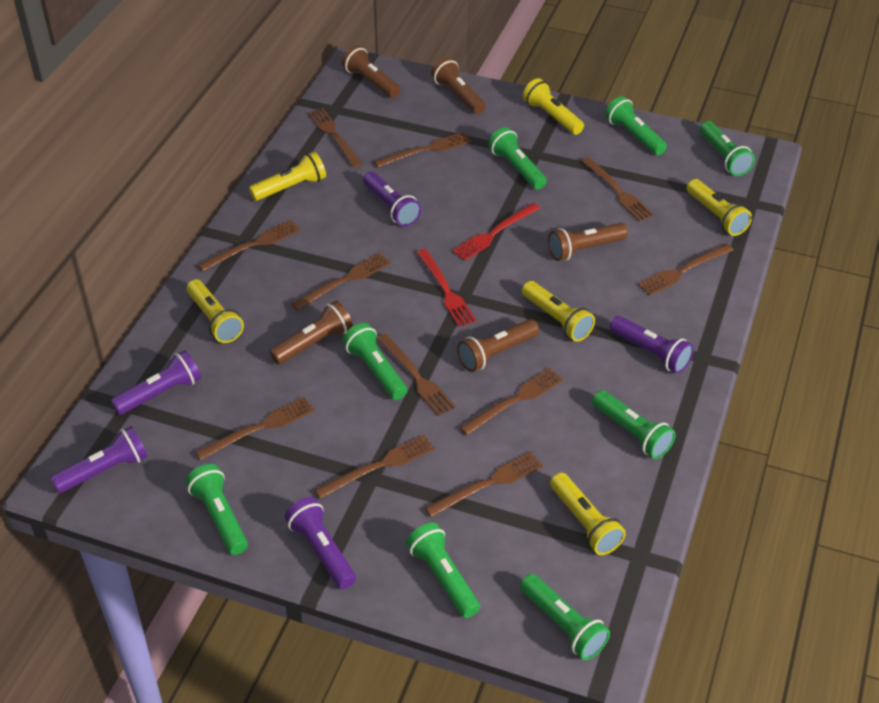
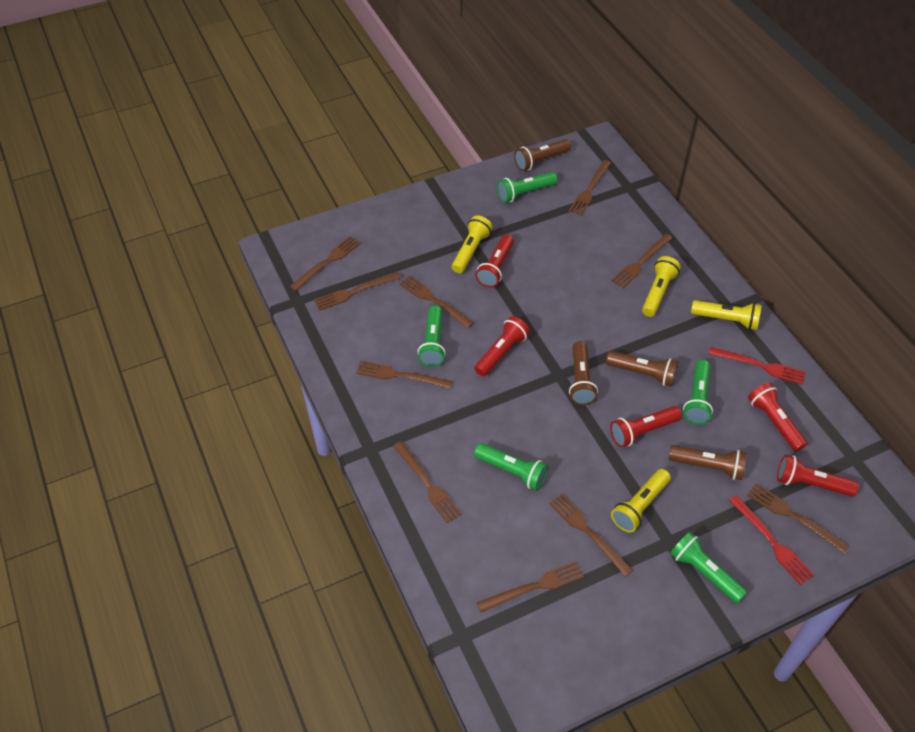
brown flashlight: [269,301,353,365] [342,45,401,98] [431,57,486,114] [457,319,539,372] [548,223,628,261] = 5 -> [514,139,571,171] [569,341,598,405] [606,351,678,387] [669,445,747,480] = 4
brown fork: [195,397,315,460] [198,220,301,271] [292,253,391,311] [308,108,362,167] [314,434,435,499] [374,132,471,167] [377,334,456,416] [425,452,543,517] [459,368,564,435] [581,157,654,221] [638,244,734,296] = 11 -> [289,236,360,291] [314,272,401,311] [356,361,452,389] [393,441,462,523] [399,275,474,328] [477,561,584,612] [549,493,633,577] [569,160,611,216] [611,234,672,288] [747,483,849,553] = 10
green flashlight: [186,464,248,555] [343,323,407,400] [406,523,480,618] [488,127,547,189] [520,574,610,660] [592,390,676,459] [605,96,667,155] [700,121,755,176] = 8 -> [418,306,446,367] [474,443,549,491] [497,172,557,203] [670,532,747,603] [683,360,713,424] = 5
purple flashlight: [50,426,148,493] [111,350,201,415] [285,497,356,589] [363,172,421,227] [610,316,694,374] = 5 -> none = 0
red flashlight: none = 0 -> [474,316,530,376] [476,234,514,288] [610,406,682,448] [748,382,807,452] [777,454,859,497] = 5
yellow flashlight: [186,279,244,343] [249,152,326,201] [522,281,595,342] [523,78,584,135] [550,472,626,555] [687,179,752,236] = 6 -> [452,216,493,273] [611,469,671,533] [642,256,681,317] [691,300,762,330] = 4

